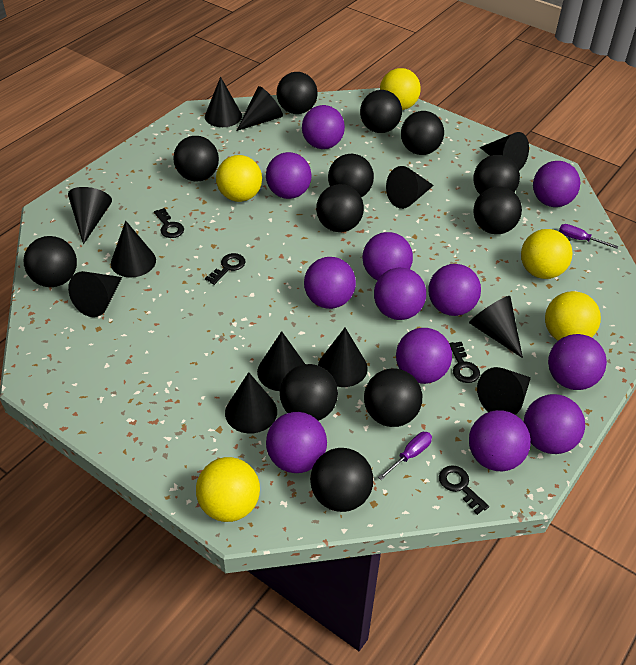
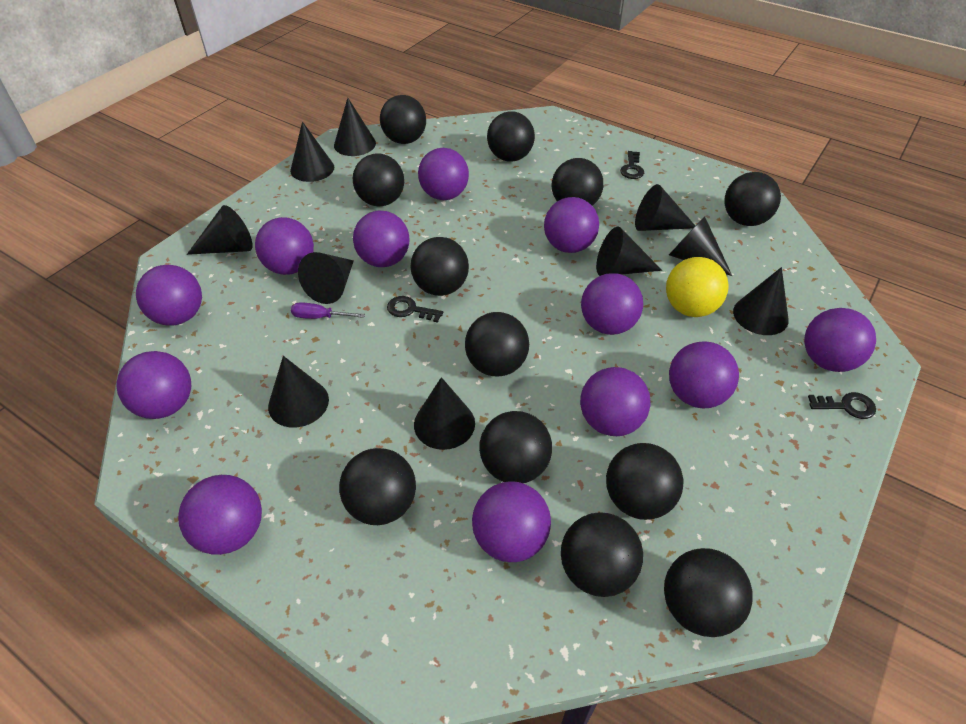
black cone: [68,187,112,244] [68,271,122,317] [111,221,156,277] [205,77,242,127] [225,372,277,434] [236,86,283,131] [257,331,305,391] [318,328,368,387] [386,166,434,209] [469,296,523,358] [477,367,531,415] [480,132,529,171] = 12 -> [187,205,253,255] [268,356,329,427] [290,121,334,182] [298,252,354,304] [334,98,376,156] [414,377,475,450] [596,227,662,276] [635,184,695,231] [669,216,732,276] [733,267,789,335] = 10
black key: [154,208,184,238] [205,253,245,285] [439,465,489,515] [449,342,480,383] = 4 -> [387,296,443,323] [620,151,644,179] [808,392,876,419] = 3
purple screwdriver: [378,432,432,480] [559,224,618,249] = 2 -> [291,302,365,319] = 1
yellow ball: [196,457,260,522] [216,155,262,202] [380,68,421,110] [521,229,573,279] [545,291,601,341] = 5 -> [666,257,729,317] = 1

